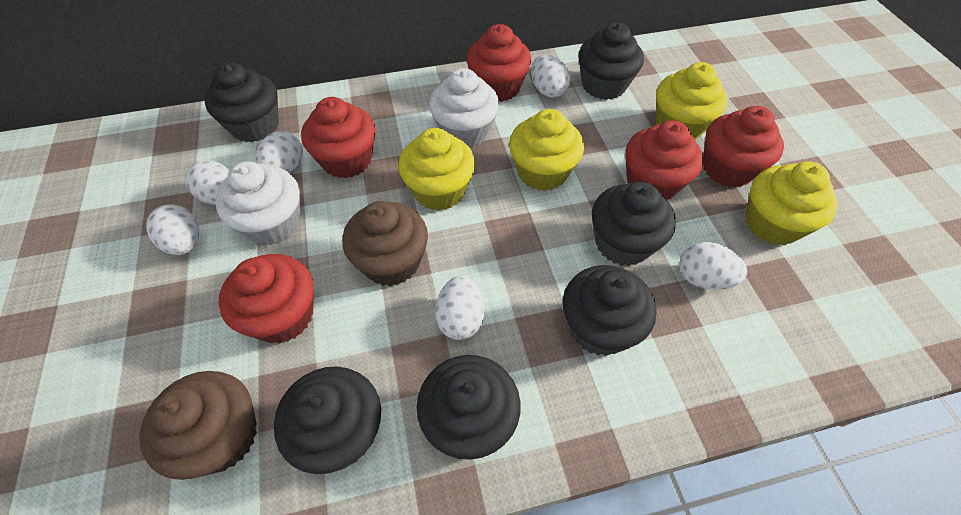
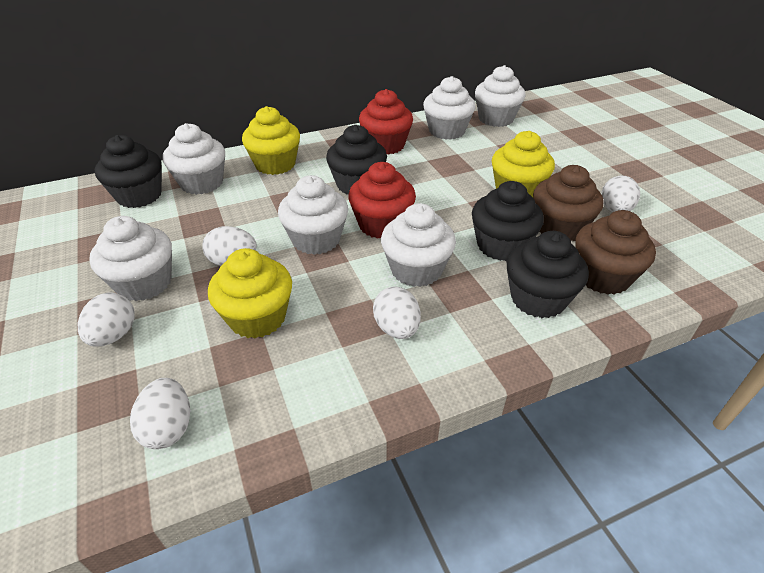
black cupcake: [205,62,279,142] [274,366,381,474] [416,355,521,460] [563,265,657,356] [579,22,644,100] [592,182,676,266] = 6 -> [95,135,162,208] [326,125,387,195] [472,181,544,261] [507,231,589,318] = 4
red cupcake: [218,254,314,344] [301,97,376,178] [466,24,531,102] [625,120,703,200] [703,106,784,187] = 5 -> [348,162,416,239] [359,89,413,154] = 2
white cupcake: [215,161,300,245] [429,68,499,148] = 2 -> [89,216,172,301] [163,123,225,195] [278,175,348,255] [381,203,456,287] [423,76,476,140] [475,65,526,127] = 6
white egg: [146,204,199,255] [186,160,230,205] [255,131,303,173] [435,275,485,340] [531,55,571,97] [679,242,747,290] = 6 -> [78,292,135,347] [130,378,190,449] [202,226,257,266] [373,286,421,339] [601,176,640,212] = 5
yellow cupcake: [398,128,475,211] [509,109,584,191] [656,62,728,140] [745,162,838,245] = 4 -> [208,248,292,338] [242,106,300,175] [492,131,555,197] = 3

